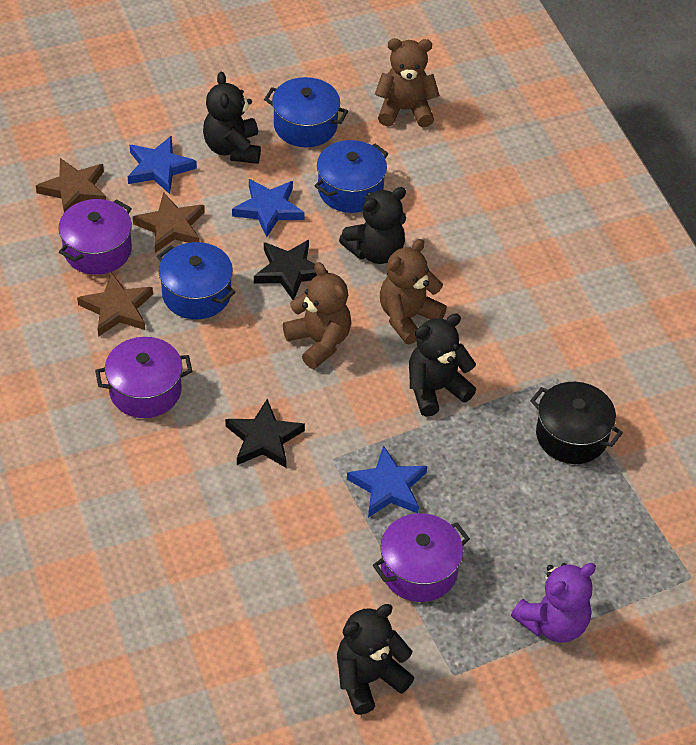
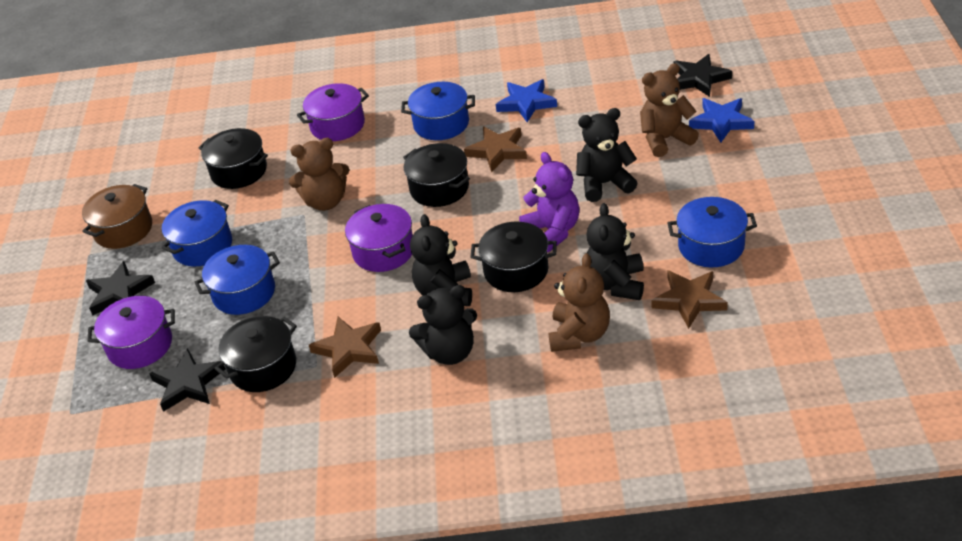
black pot: [530,382,623,464] = 1 -> [199,128,268,189] [214,316,297,392] [403,143,470,207] [470,222,557,292] = 4
black star: [225,399,305,468] [254,240,328,300] = 2 -> [86,261,155,315] [149,348,226,412] [674,54,732,97] = 3
blue pot: [157,242,236,319] [264,77,348,147] [314,140,389,213] = 3 -> [161,200,232,266] [195,245,280,315] [401,82,475,140] [668,197,757,267] = 4
blue star: [128,136,197,194] [232,179,305,237] [347,445,427,518] = 3 -> [496,79,557,122] [689,98,754,143] = 2
brown pot: none = 0 -> [82,184,152,249] = 1

